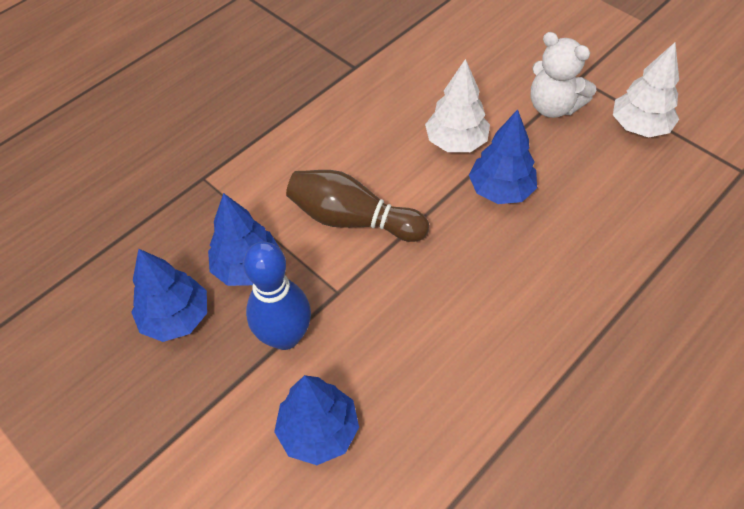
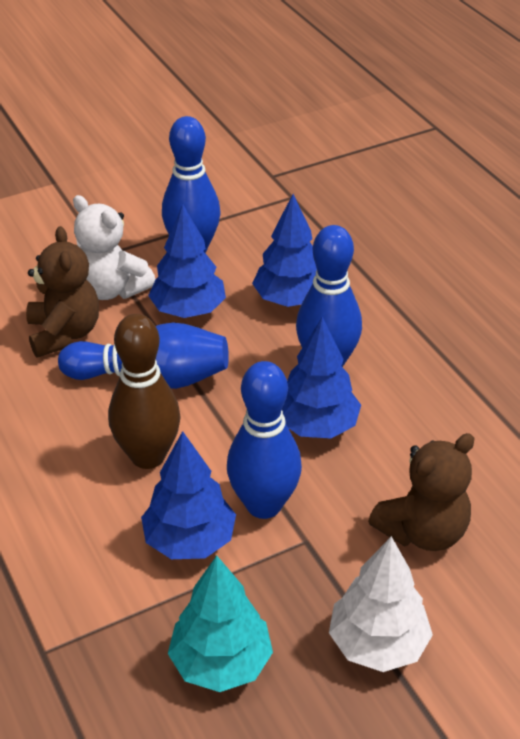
blue bowling pin: [243,242,311,350] = 1 -> [58,322,229,389] [162,116,220,253] [227,361,302,519] [296,225,362,367] = 4
brown teddy bear: none = 0 -> [26,226,99,358] [368,433,475,551] = 2
turquoise tree: none = 0 -> [168,555,273,692] = 1
white tree: [425,59,490,152] [613,42,679,138] = 2 -> [329,536,433,672] = 1

